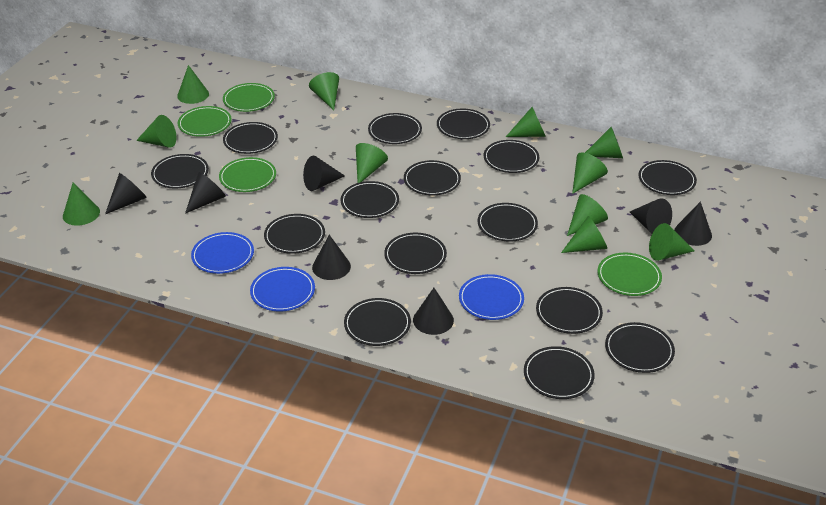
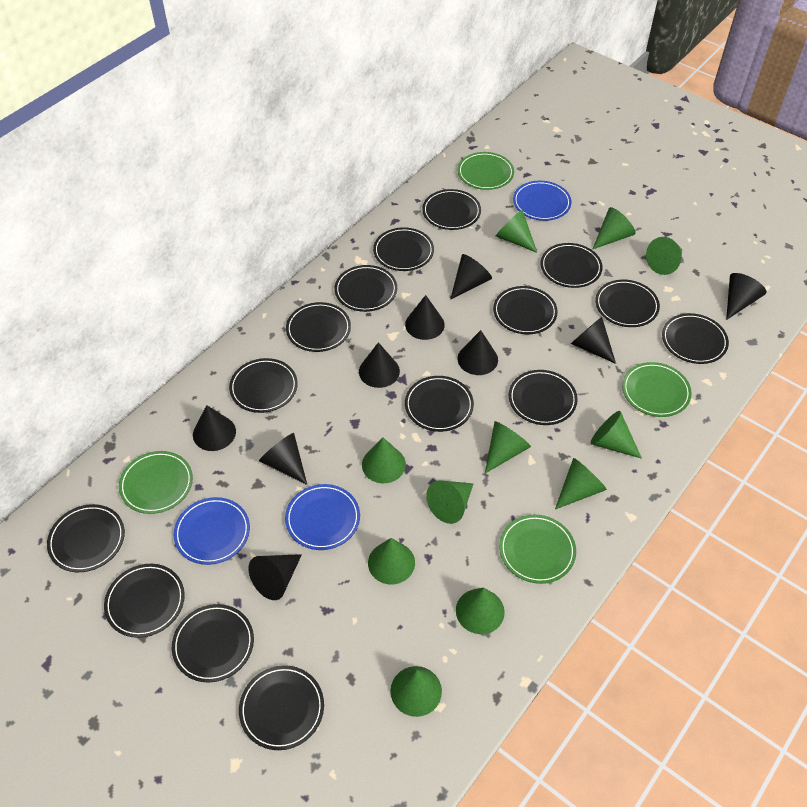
black cone: [105,173,147,214] [185,172,226,214] [303,156,345,191] [312,235,351,280] [413,288,454,335] [630,198,672,233] [674,202,712,246] = 7 -> [193,405,236,451] [249,554,302,600] [259,433,307,485] [359,342,400,388] [405,295,445,340] [450,254,492,300] [458,330,498,375] [571,317,616,364] [726,273,766,320] = 9

